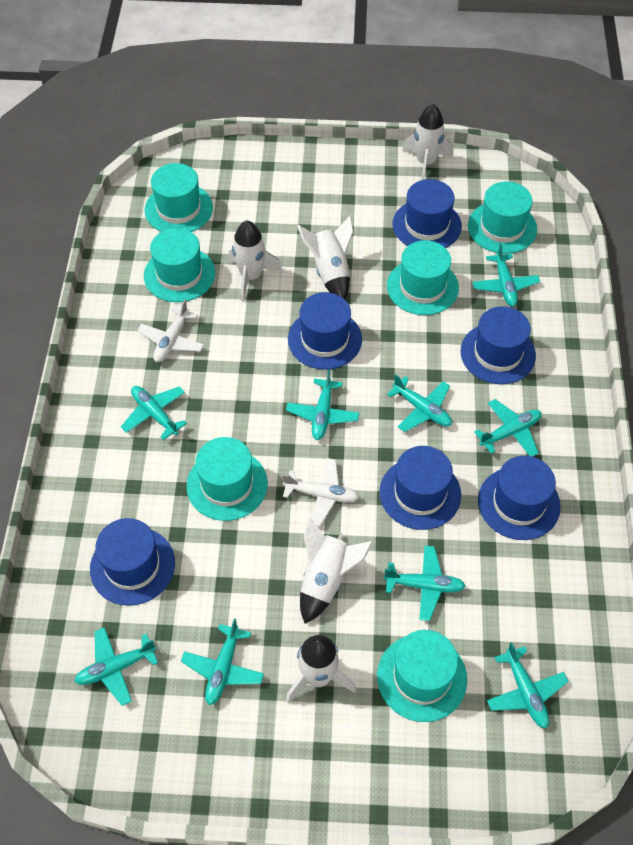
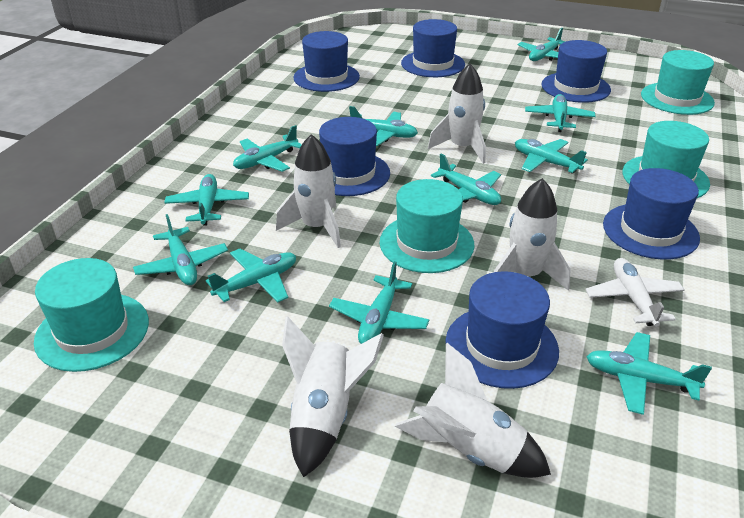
turquoise hat: [144,228,215,302] [145,163,213,232] [186,437,268,521] [377,630,467,722] [387,240,459,315] [468,182,537,254] = 6 -> [34,258,149,372] [380,179,475,273] [622,121,710,198] [641,50,715,115] = 4
turquoise plane: [74,627,158,706] [121,386,187,440] [181,618,264,705] [286,369,359,440] [384,545,465,621] [387,374,452,432] [472,244,540,307] [474,399,542,457] [487,642,569,729] = 9 -> [133,214,228,285] [164,174,249,226] [206,248,296,303] [233,125,302,172] [329,261,430,344] [349,106,418,146] [431,154,501,205] [515,139,588,174] [518,28,565,61] [525,94,596,132] [586,332,712,415] = 11
white plane: [138,299,204,362] [283,458,359,526] = 2 -> [585,258,685,327] = 1

